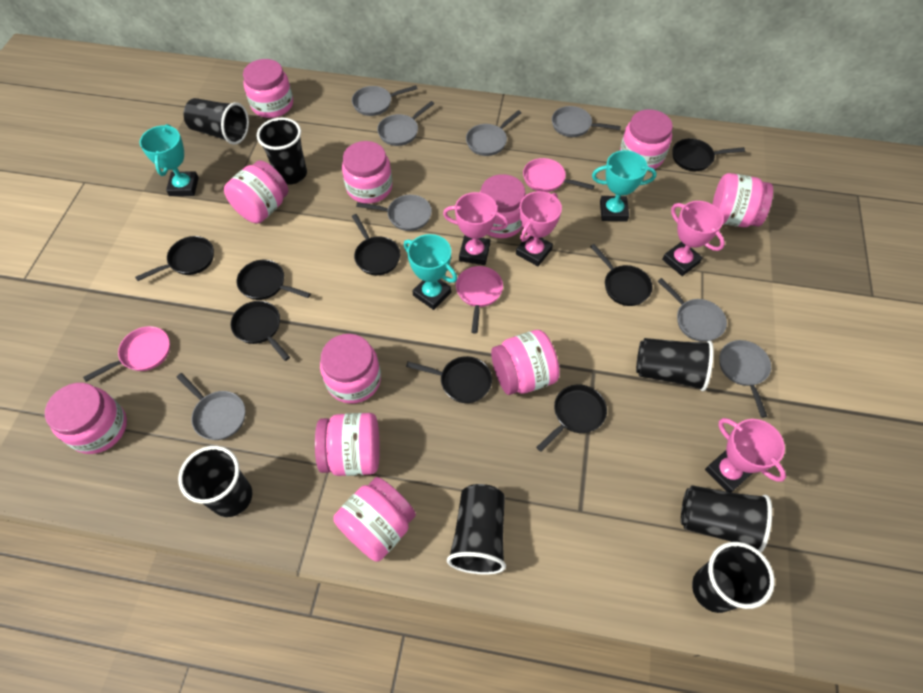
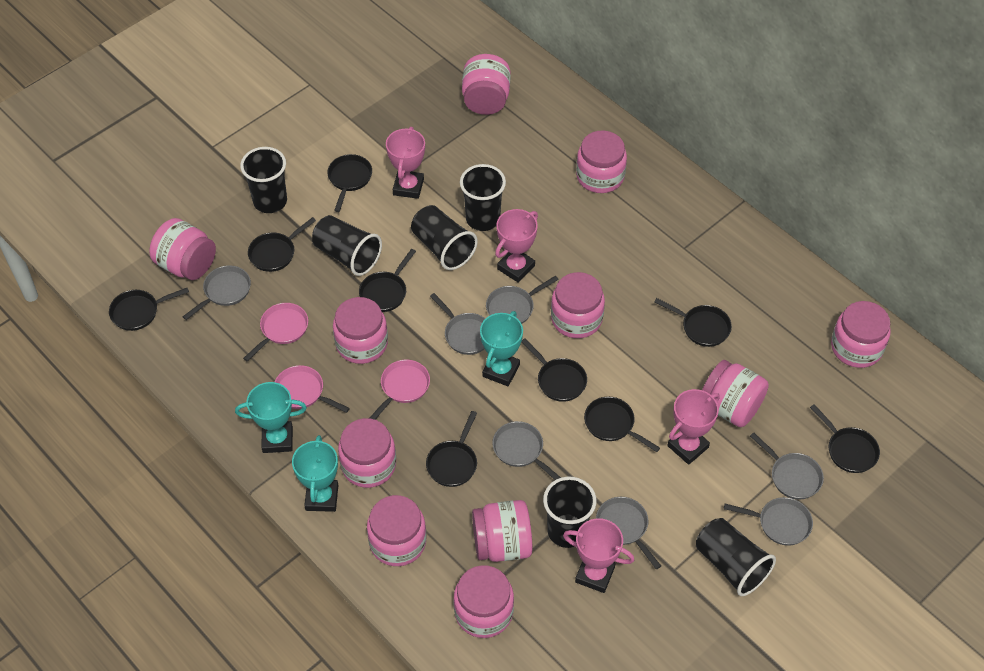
black cup: [178,446,253,517] [184,98,249,145] [257,118,307,185] [447,484,506,575] [636,338,714,391] [681,485,772,552] [692,542,775,613] = 7 -> [240,147,287,213] [312,215,382,276] [411,205,478,270] [460,164,506,231] [543,477,596,548] [696,518,776,596] = 6
black pan: [135,236,214,281] [231,301,290,361] [237,260,311,300] [352,214,400,275] [406,356,492,403] [536,385,607,452] [590,244,653,306] [672,138,745,171] = 8 -> [109,288,189,331] [248,217,316,272] [327,154,372,212] [359,249,416,312] [426,411,477,487] [521,338,587,402] [584,397,660,452] [654,298,732,347] [810,404,880,473] = 9
grey pan: [177,373,245,440] [352,85,417,116] [356,195,432,231] [377,101,434,146] [466,110,521,156] [552,106,621,137] [658,278,727,342] [719,340,771,418] = 8 -> [183,265,251,320] [430,293,486,355] [486,276,559,324] [492,421,561,480] [596,497,661,569] [724,497,813,546] [750,433,824,500] = 7

